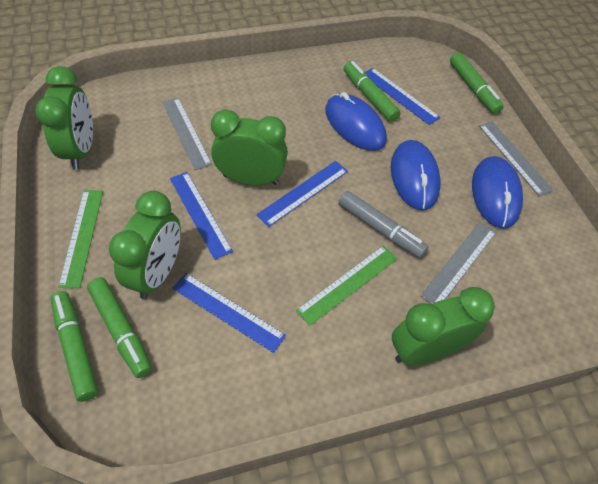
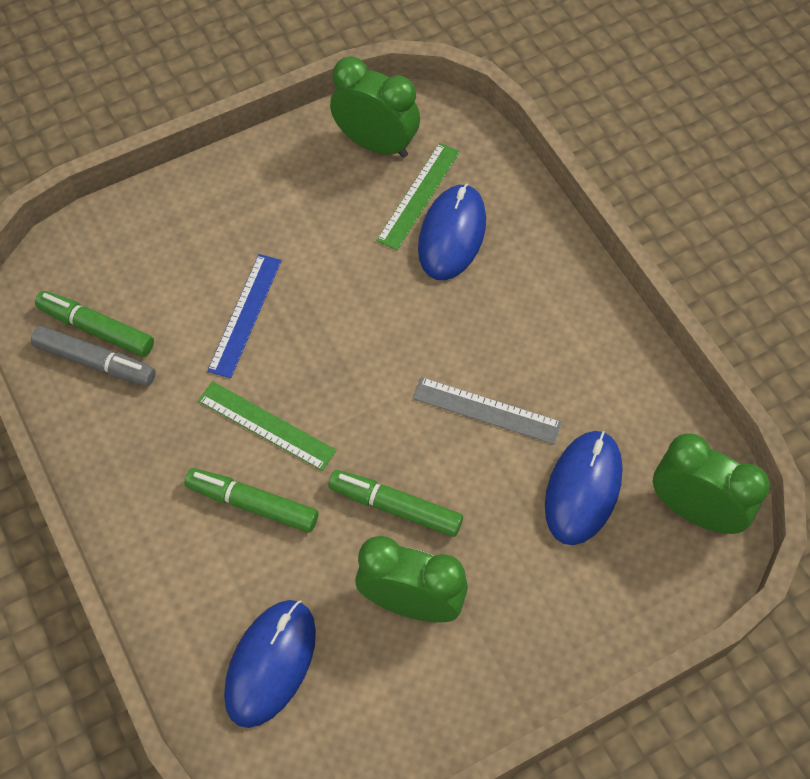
blue ruler: [170,172,233,260] [173,273,286,353] [256,161,348,227] [365,68,440,125] = 4 -> [207,254,282,378] = 1
green clock: [35,66,93,169] [109,191,181,299] [211,109,288,186] [392,287,495,366] = 4 -> [330,56,420,158] [355,536,468,622] [653,433,770,534] = 3
green marker: [51,291,99,402] [87,277,152,378] [344,61,401,122] [450,52,504,114] = 4 -> [35,291,154,357] [184,468,318,532] [328,470,463,537] = 3
grey ruler: [162,98,212,170] [421,222,496,304] [479,121,554,196] = 3 -> [413,377,562,444] = 1

